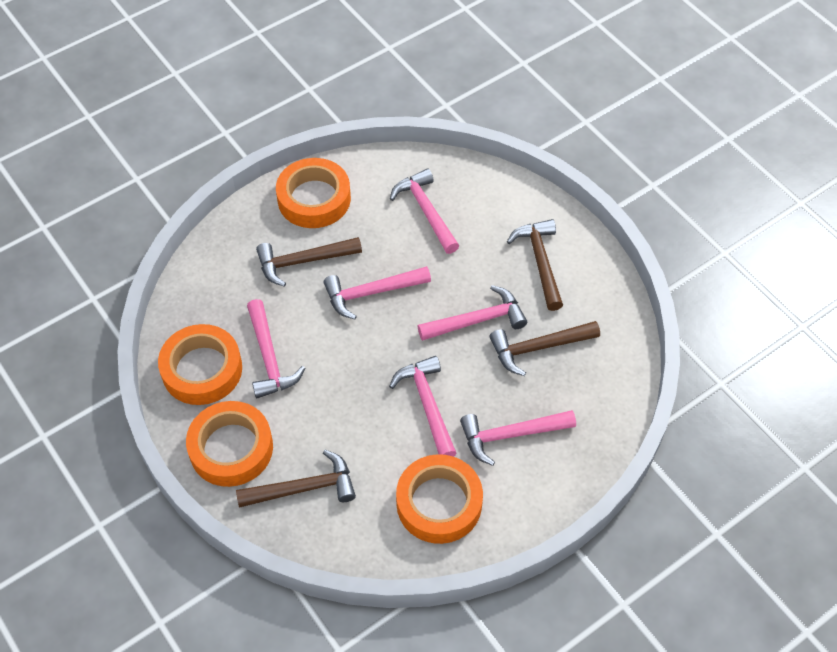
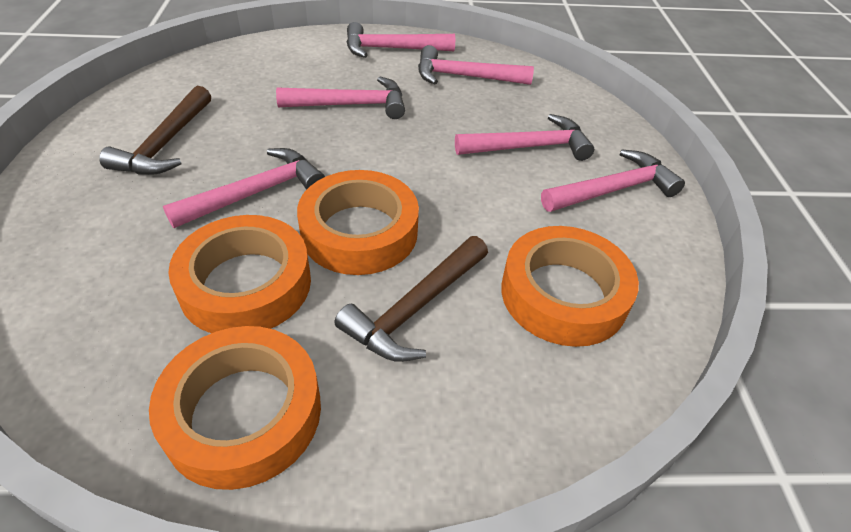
brown hammer: [236,450,356,508] [256,237,362,287] [490,321,600,376] [507,219,563,311] = 4 -> [99,86,211,175] [335,236,488,362] = 2

